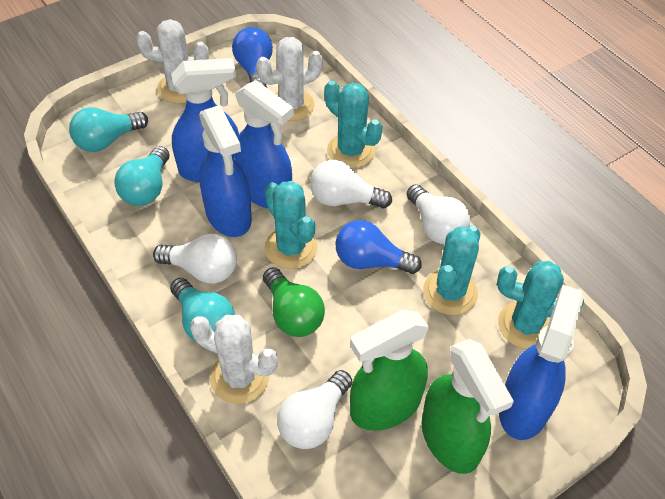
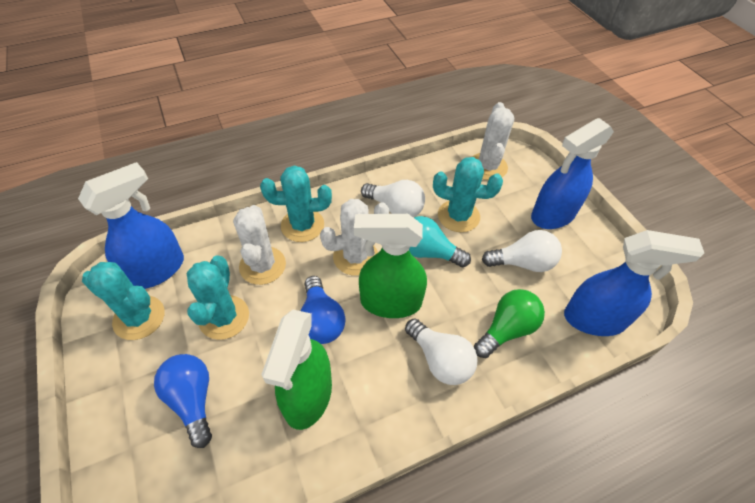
blue spray bottle: [171,58,239,182] [199,105,252,237] [233,80,294,208] [499,285,584,440] = 4 -> [78,162,184,289] [531,118,614,229] [564,230,704,336] = 3
turquoise light bulb: [69,107,148,152] [114,146,170,206] [170,278,235,342] = 3 -> [409,216,471,267] = 1
white light bulb: [153,234,237,284] [277,370,352,449] [310,160,392,208] [407,184,470,244] = 4 -> [361,180,425,217] [405,318,478,385] [482,230,562,272] = 3

